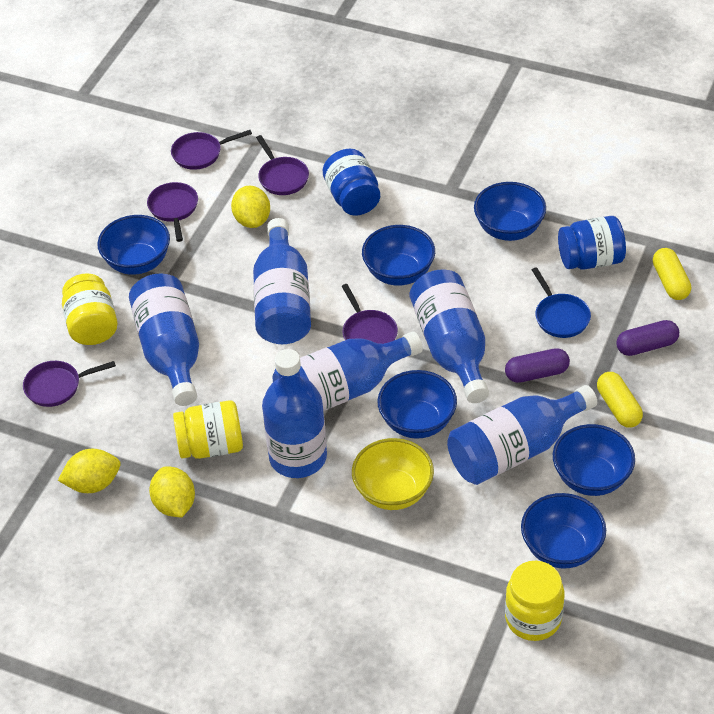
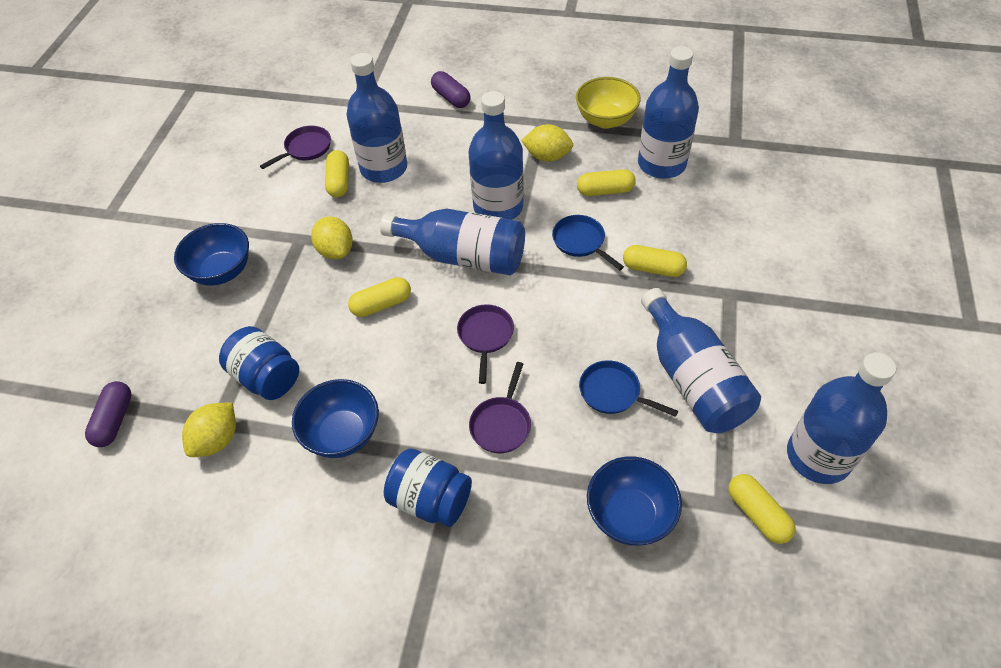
blue bowl: [97,215,170,275] [362,225,435,286] [377,370,457,439] [474,182,546,241] [521,493,606,569] [553,424,635,496] = 6 -> [174,223,249,286] [292,379,379,458] [587,456,682,546] = 3
blue pan: [532,267,591,338] = 1 -> [552,215,624,270] [579,360,678,417] = 2
purple pan: [23,361,116,407] [147,182,198,242] [171,130,252,170] [256,135,309,195] [342,284,398,344] = 5 -> [260,125,331,169] [457,304,514,384] [469,362,531,453] = 3
yellow capsule: [597,372,643,428] [653,248,691,300] = 2 -> [325,150,349,197] [348,277,411,317] [577,169,636,196] [623,245,687,277] [728,474,795,544] = 5
yellow jar: [62,273,118,345] [173,400,243,459] [505,561,564,641] = 3 -> none = 0

